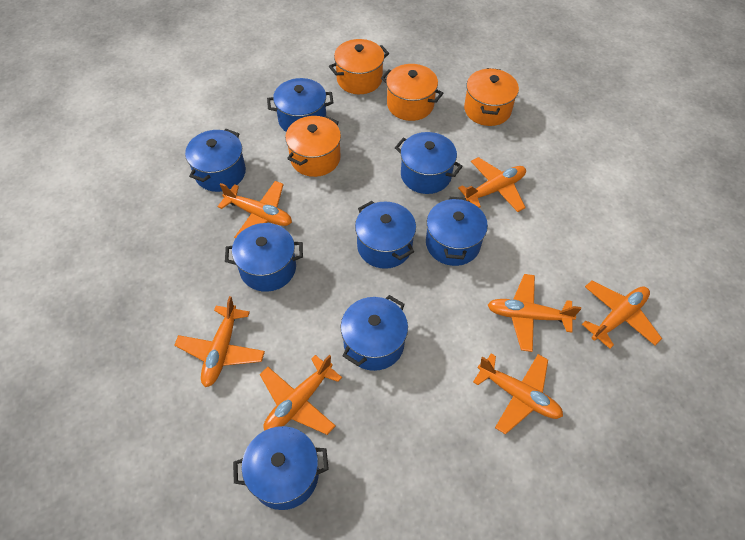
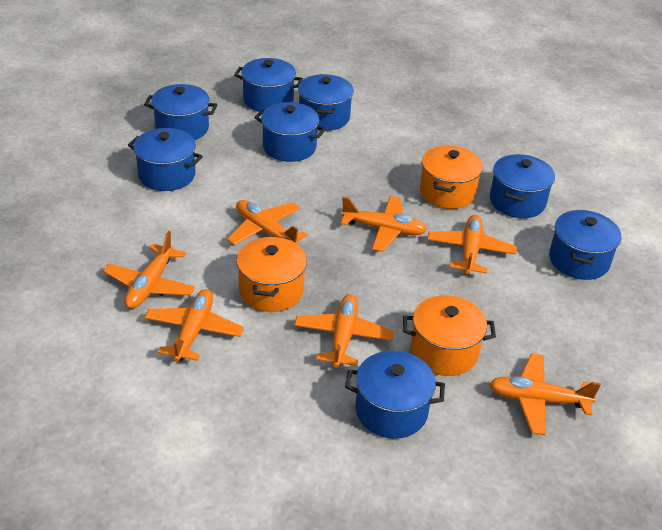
orange pot: [285,116,341,177] [329,39,389,94] [381,64,443,121] [464,68,519,126] = 4 -> [236,236,307,312] [403,295,496,376] [420,146,483,209] = 3

